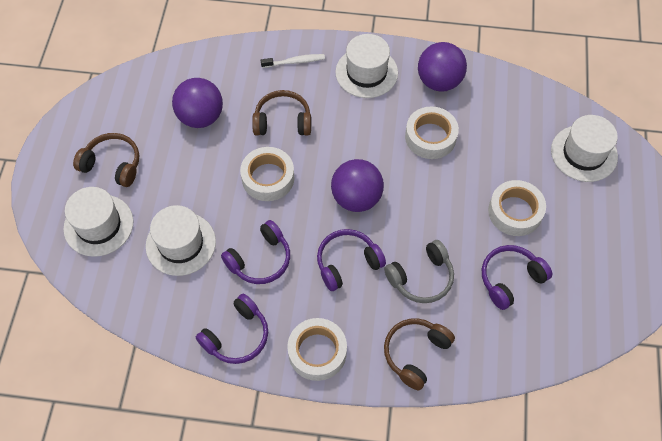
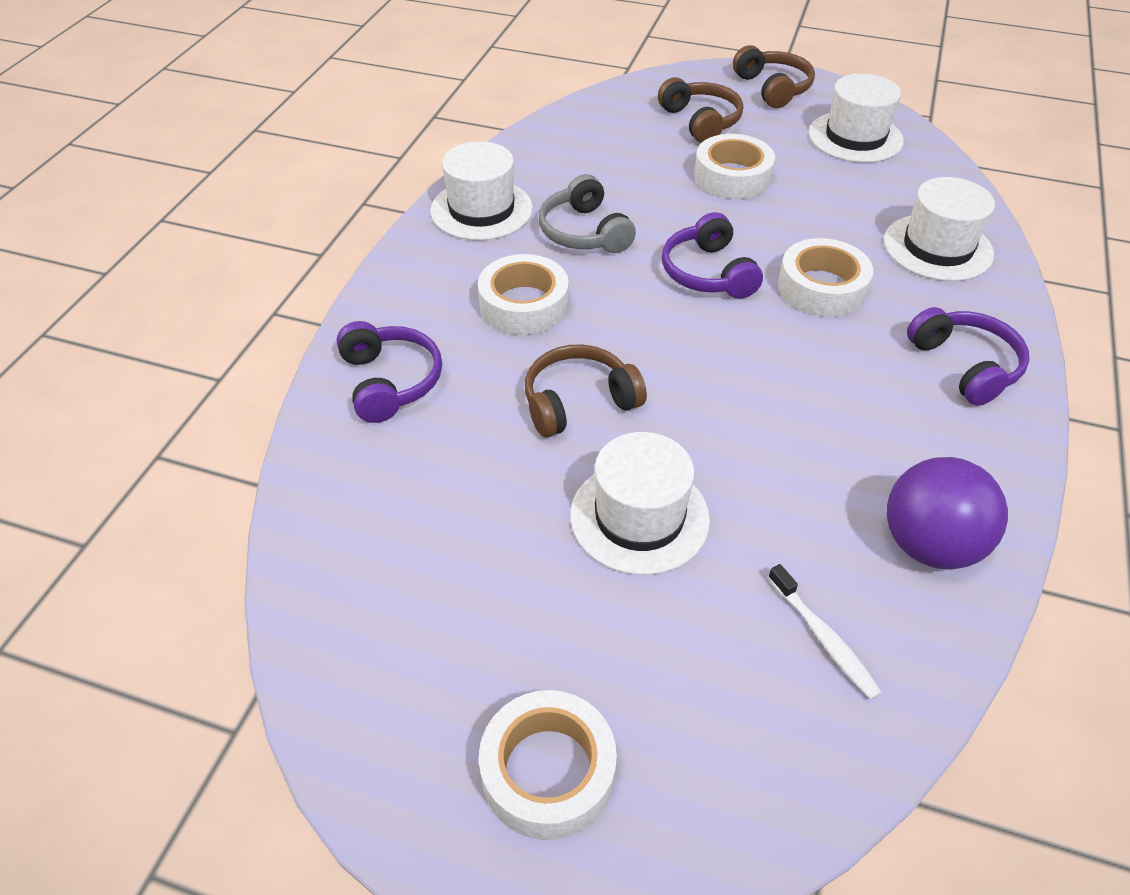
purple ball: [172,78,223,128] [331,159,384,212] [418,42,467,92] = 3 -> [887,457,1008,570] = 1
purple headphones: [196,294,268,364] [221,220,290,284] [317,229,386,291] [482,245,552,310] = 4 -> [336,321,442,423] [662,212,763,299] [907,307,1029,406] = 3

